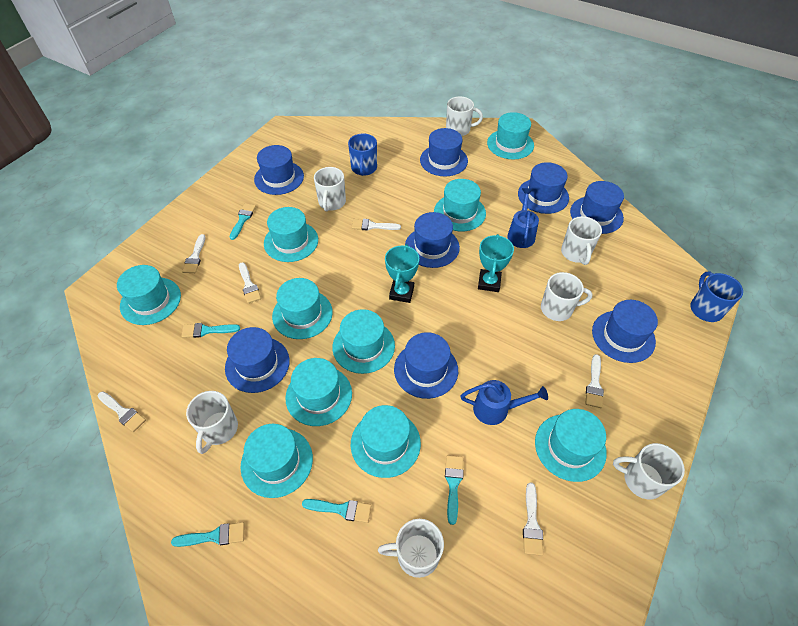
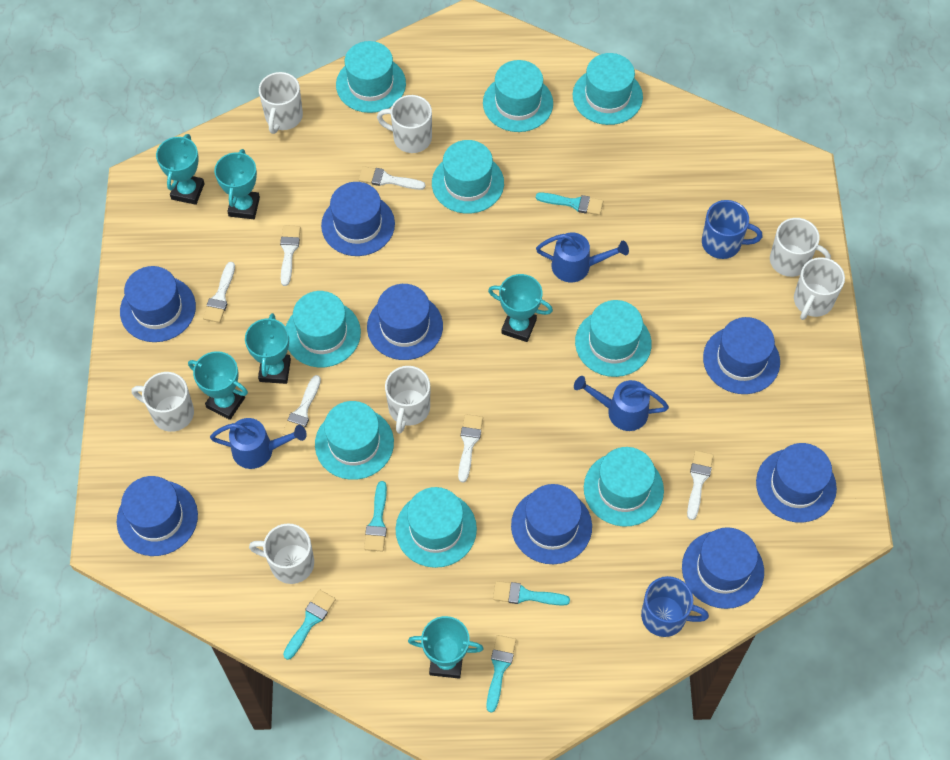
blue watering can: [460,380,548,425] [507,188,539,248] = 2 -> [210,418,307,469] [536,233,629,282] [574,376,669,431] = 3
turquoise hat: [117,265,181,325] [240,424,313,498] [264,207,318,262] [272,278,333,339] [285,358,352,426] [332,309,395,374] [351,405,421,478] [434,179,486,231] [487,112,534,159] [535,409,607,482] = 10 -> [286,291,361,367] [315,401,394,480] [336,41,406,113] [395,487,477,568] [432,140,504,214] [483,60,553,132] [573,53,643,125] [575,300,652,377] [584,447,664,526] = 9
turquoise trophy: [385,244,419,303] [478,234,514,292] = 2 -> [156,134,205,205] [188,351,248,420] [214,149,260,219] [245,313,291,384] [408,616,483,679] [488,274,553,342] = 6

